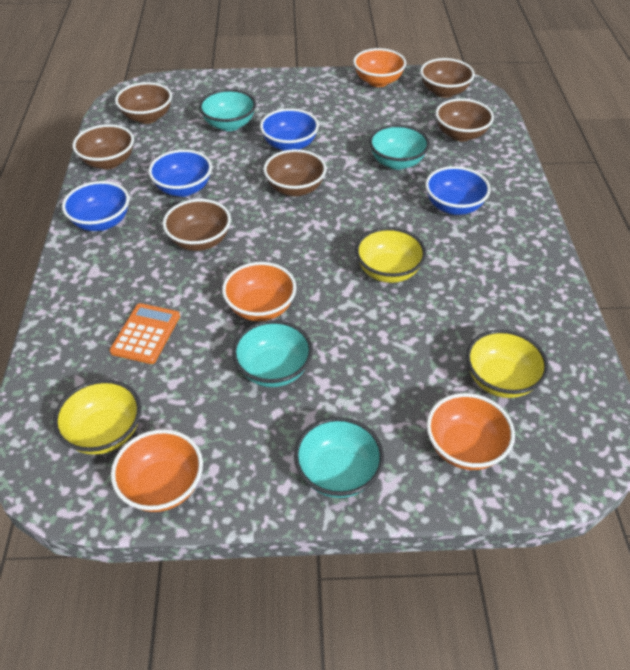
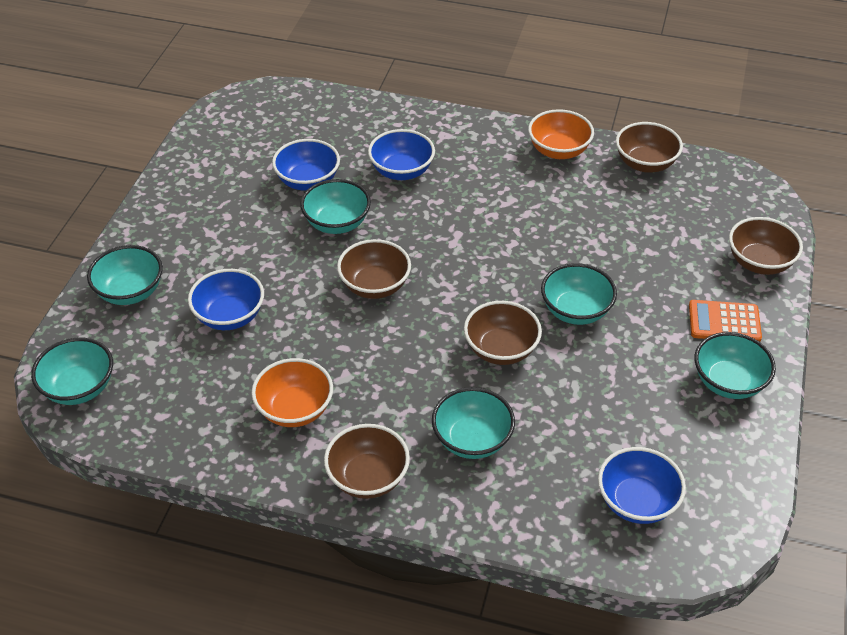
brown bowl: [73,124,134,169] [115,82,172,124] [163,199,231,251] [263,149,327,197] [420,58,475,98] [435,98,494,141] = 6 -> [324,424,410,499] [337,239,411,299] [464,301,542,365] [616,122,683,173] [729,217,803,275] = 5
orange bowl: [111,429,203,512] [222,262,296,321] [353,48,406,87] [427,393,515,470] = 4 -> [251,358,333,427] [528,109,594,159] = 2
turquoise bowl: [199,89,256,131] [232,320,313,387] [294,417,384,498] [369,125,430,170] = 4 -> [31,338,113,405] [87,245,163,305] [300,179,371,234] [432,387,515,459] [541,263,617,325] [695,332,776,399] = 6
yellow bowl: [53,379,141,455] [355,227,426,283] [466,330,548,398] = 3 -> none = 0

